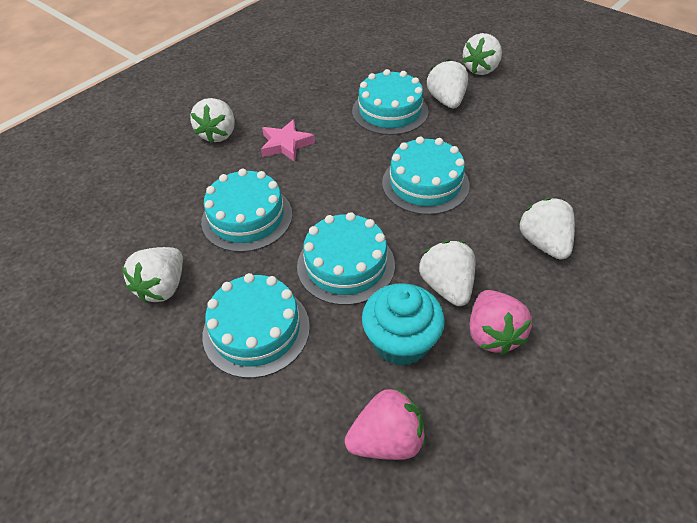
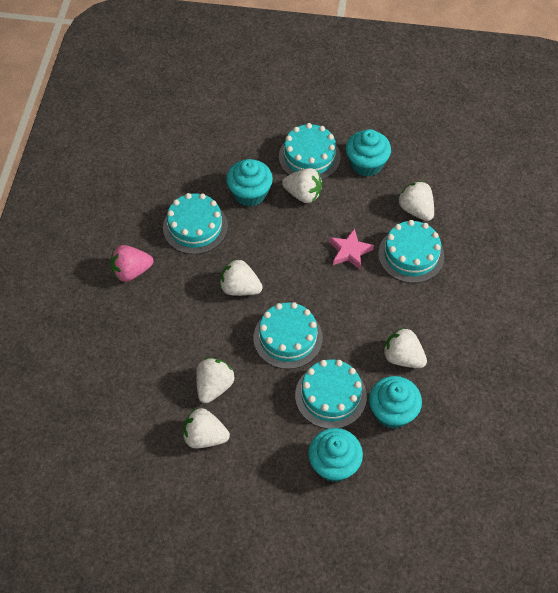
pink strawberry: [345,388,425,460] [470,290,532,355] = 2 -> [110,245,153,282] = 1
turquoise cupcake: [362,283,445,366] = 1 -> [226,159,273,206] [308,428,363,482] [346,129,391,177] [369,376,422,429] = 4

